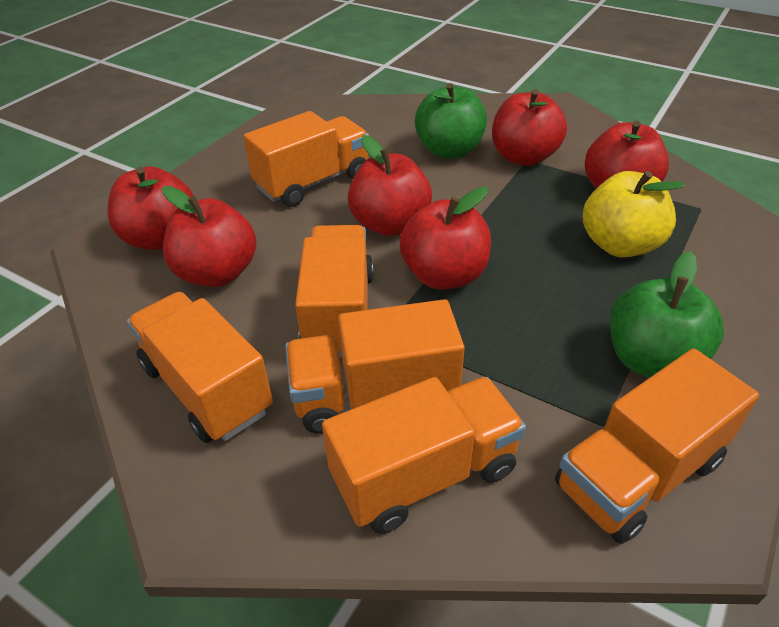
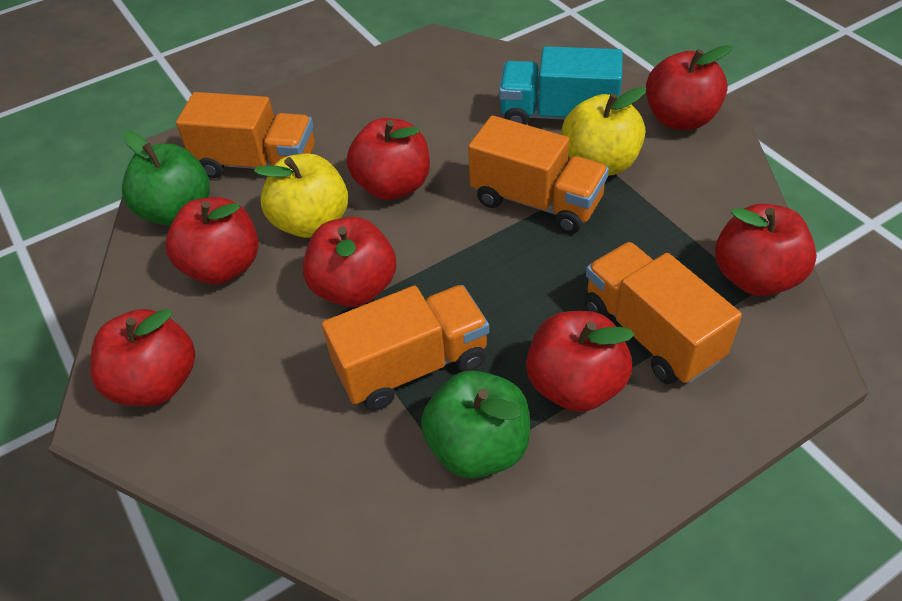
orange truck: [127,292,273,443] [243,111,369,207] [285,299,465,433] [295,225,374,357] [322,377,526,534] [555,348,759,544] = 6 -> [176,92,315,178] [322,285,489,411] [468,116,609,234] [585,242,742,384] = 4
red apple: [107,166,194,250] [162,186,257,287] [348,135,432,236] [399,187,491,289] [492,89,567,166] [585,121,669,188] = 6 -> [90,309,195,406] [166,197,259,284] [303,217,396,307] [347,118,430,200] [526,311,634,412] [646,45,732,130] [715,204,817,296] = 7
turquoise truck: none = 0 -> [499,46,623,125] = 1
yellow apple: [583,171,685,258] = 1 -> [254,154,348,238] [561,87,646,176] = 2

